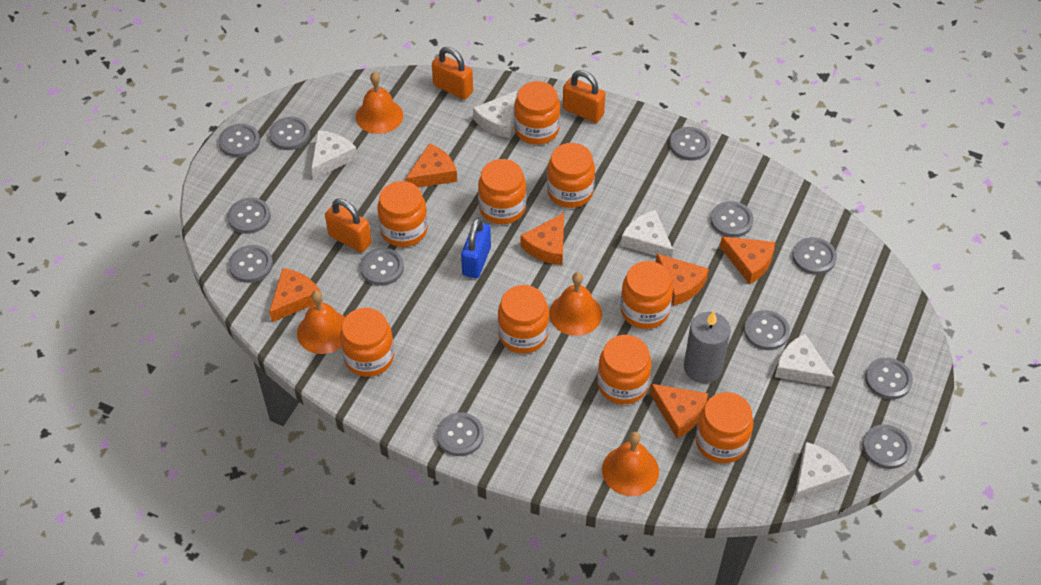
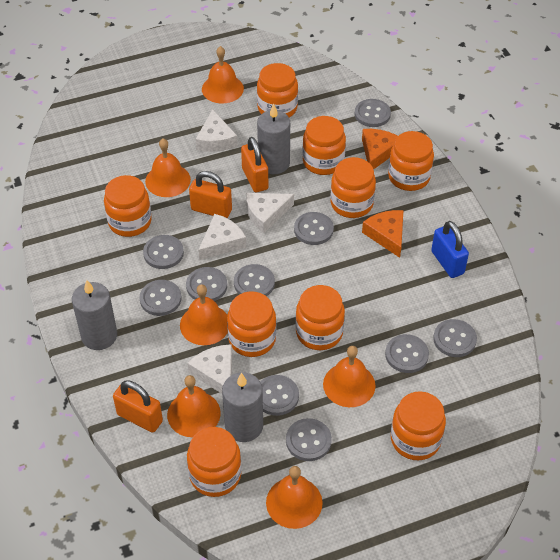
grey button: [218,124,260,157] [227,198,271,234] [228,245,273,283] [269,117,310,150] [360,248,404,286] [436,412,484,456] [669,127,711,161] [710,201,754,237] [744,310,790,350] [793,237,837,275] [862,425,912,469] [865,358,913,399] = 12 -> [140,280,181,316] [143,235,184,269] [186,267,227,301] [234,264,275,296] [260,375,299,416] [286,418,332,461] [294,212,334,245] [355,99,391,127] [385,334,429,373] [433,319,477,357] = 10
grey candle: [684,311,731,383] = 1 -> [72,280,117,350] [222,372,263,442] [257,104,290,174] = 3
orange bell: [297,290,345,354] [356,72,403,134] [549,272,602,336] [602,432,659,496] = 4 -> [145,138,191,197] [167,375,221,437] [180,284,228,345] [202,46,244,103] [266,466,323,529] [323,346,375,407] = 6
orange cheese: [269,268,322,322] [406,143,457,187] [520,213,564,265] [650,384,708,438] [656,254,709,306] [720,236,775,285] = 6 -> [362,129,398,169] [362,210,403,258] = 2
white cheese: [311,131,357,180] [473,91,517,138] [621,210,673,258] [775,334,835,387] [793,442,850,502] = 5 -> [187,344,232,394] [196,109,237,152] [198,214,246,260] [246,193,294,233] = 4

